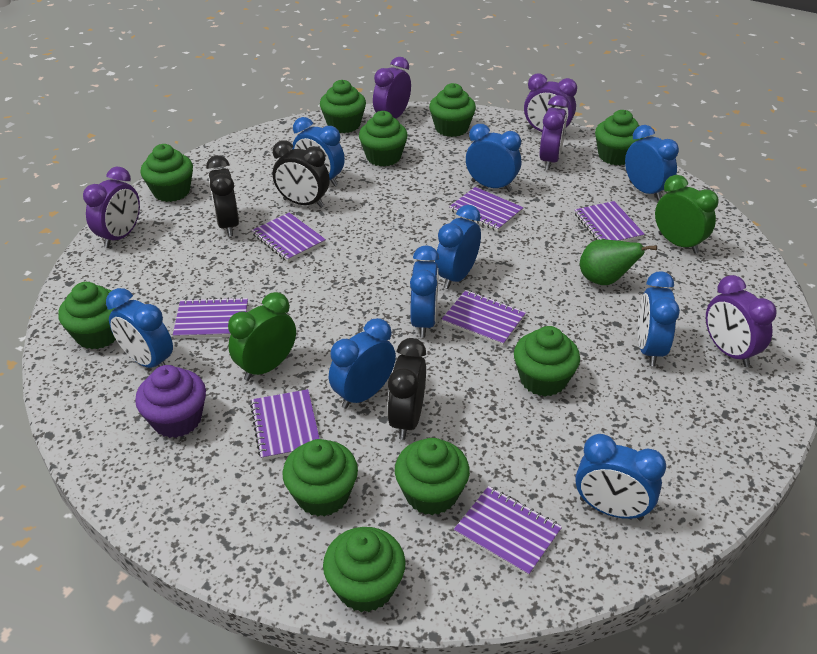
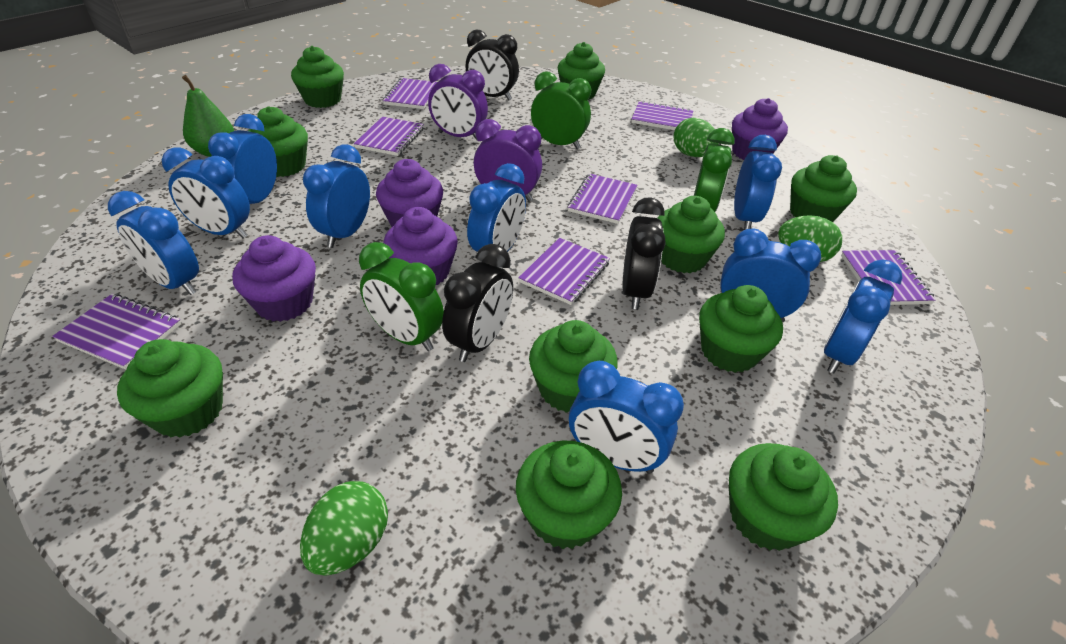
green clock: [228,292,296,381] [655,175,719,254] = 2 -> [359,242,444,351] [531,71,591,149] [694,128,735,212] = 3
green egg: none = 0 -> [300,481,388,576] [674,118,719,157] [778,215,842,262] = 3
purple clock: [83,167,140,248] [373,57,411,119] [524,74,577,135] [539,95,569,170] [706,275,776,367] = 5 -> [428,64,488,140] [474,119,542,202] = 2
purple cupcake: [135,365,206,438] = 1 -> [232,235,316,322] [376,159,443,227] [383,207,458,285] [732,98,788,160] = 4

